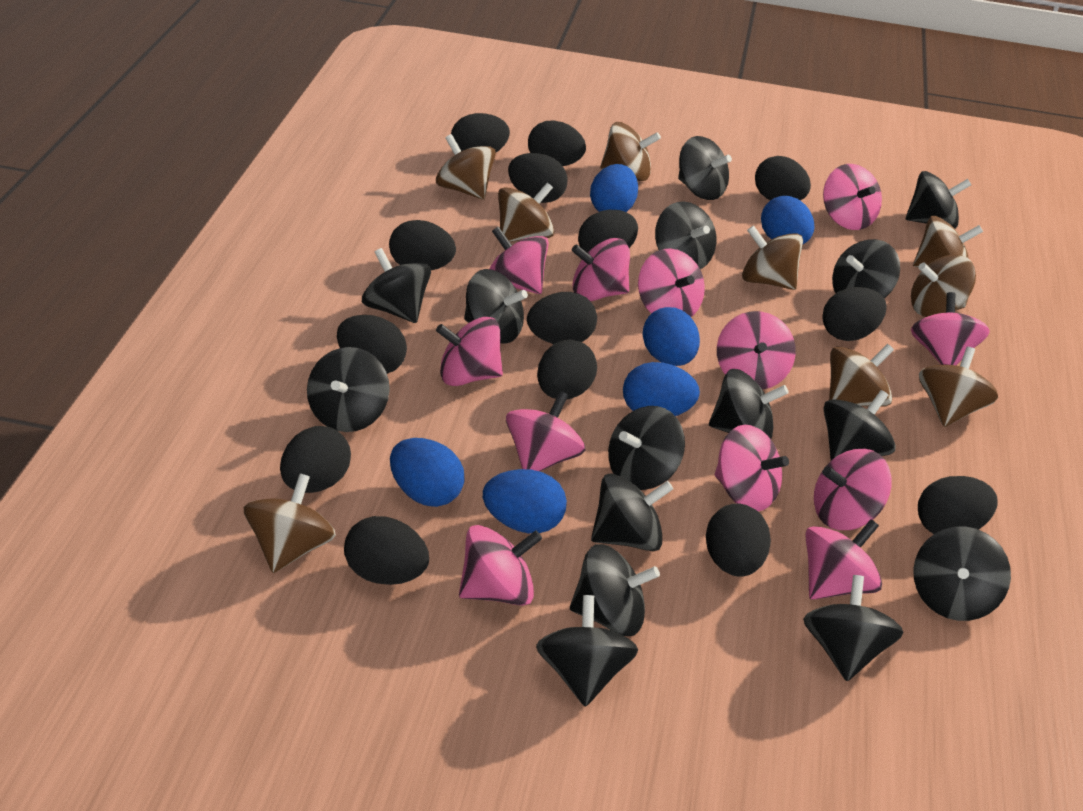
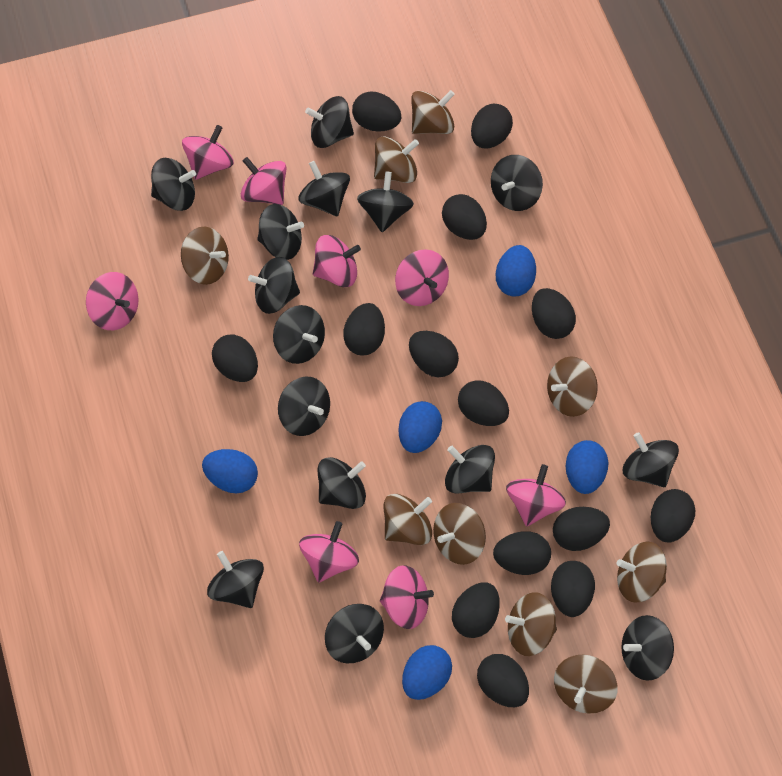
blue egg: [390,438,465,507] [483,469,567,533] [590,164,638,212] [623,362,700,416] [642,307,700,366] [761,196,815,244] = 6 -> [202,449,258,494] [399,401,442,453] [402,645,452,700] [496,245,536,296] [566,440,609,494] = 5
pink spinning top: [436,317,503,386] [459,525,542,605] [490,226,549,294] [506,391,585,472] [572,238,630,301] [638,248,705,317] [715,425,789,511] [717,311,796,390] [805,519,882,600] [814,449,892,530] [823,164,882,230] [911,292,990,365] = 12 -> [86,272,139,330] [182,125,234,180] [241,157,287,205] [299,521,359,583] [313,235,361,287] [380,565,434,629] [395,249,449,306] [506,464,566,527] = 8

